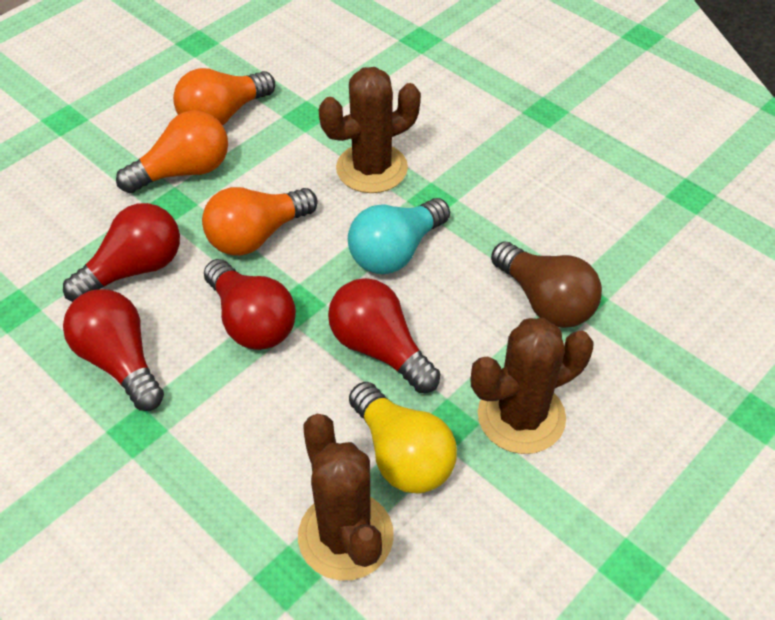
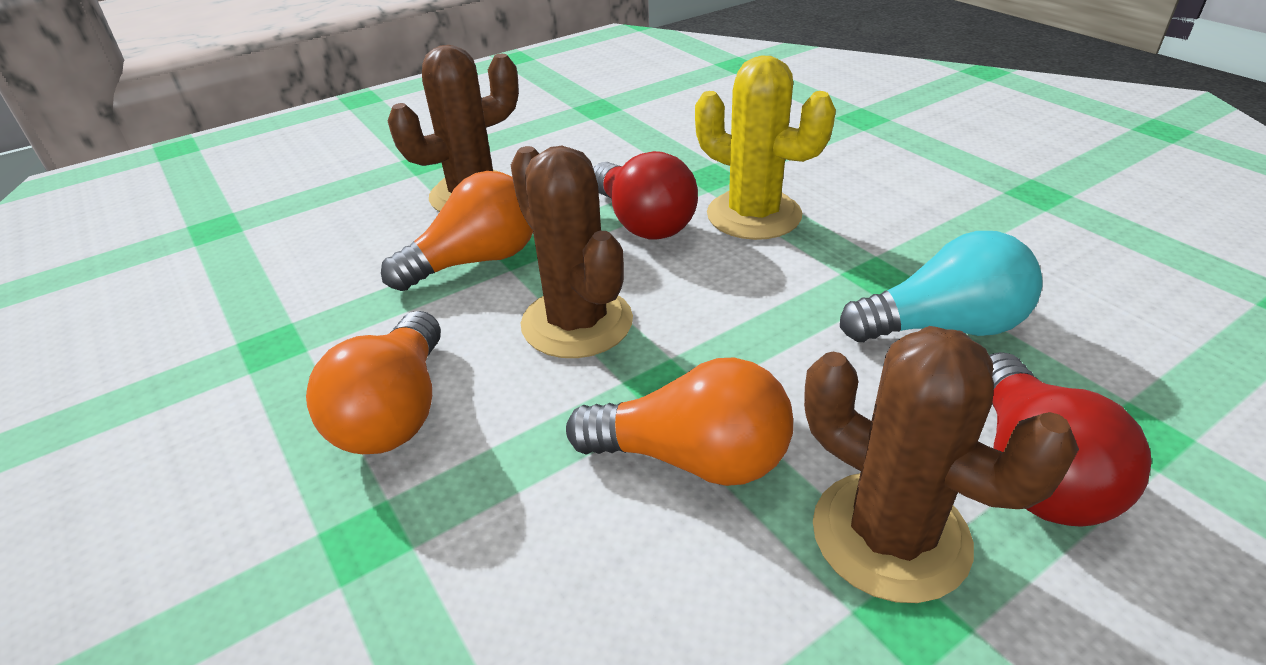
brown light bulb: [491,242,602,328] = 1 -> none = 0
red light bulb: [63,203,180,302] [63,289,164,411] [204,259,296,350] [328,278,440,393] = 4 -> [593,151,698,239] [989,352,1152,527] = 2
yellow cactus: none = 0 -> [695,55,836,240] = 1
yellow light bulb: [349,382,457,494] = 1 -> none = 0

